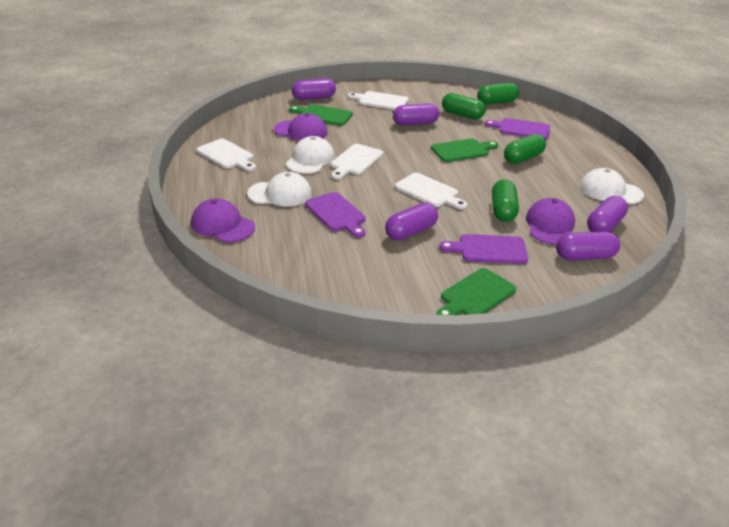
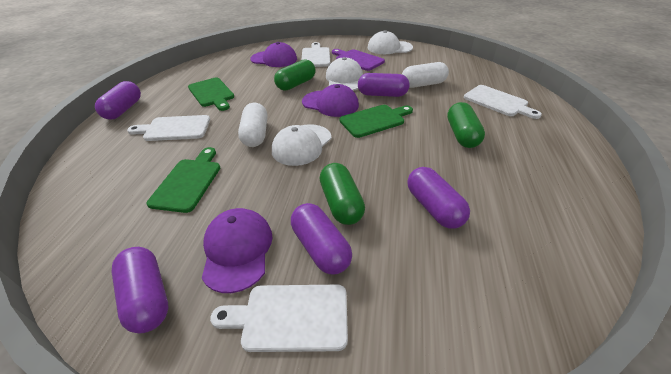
green capsule: [442,93,486,120] [477,83,519,105] [492,179,519,222] [504,134,546,164] = 4 -> [274,60,315,91] [320,163,365,225] [447,102,485,148] = 3
purple cutting board: [305,192,366,238] [439,234,528,264] [484,118,550,140] = 3 -> [332,49,385,71] = 1
white capsule: none = 0 -> [238,103,267,147] [402,62,449,88] = 2

